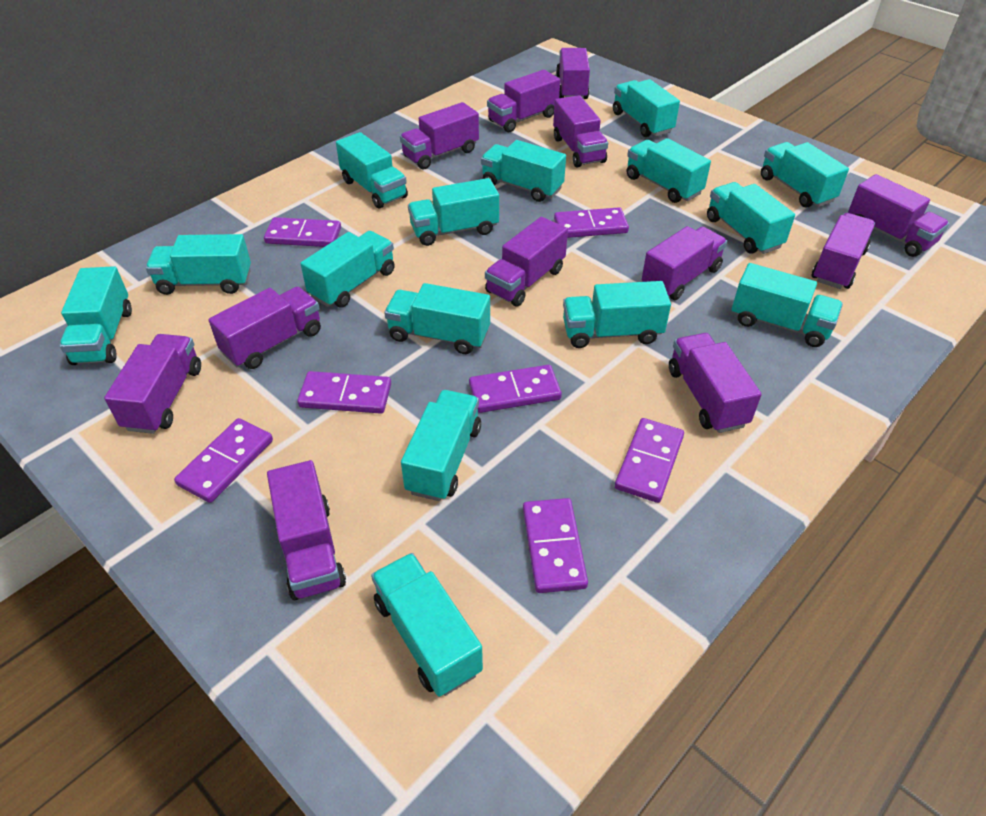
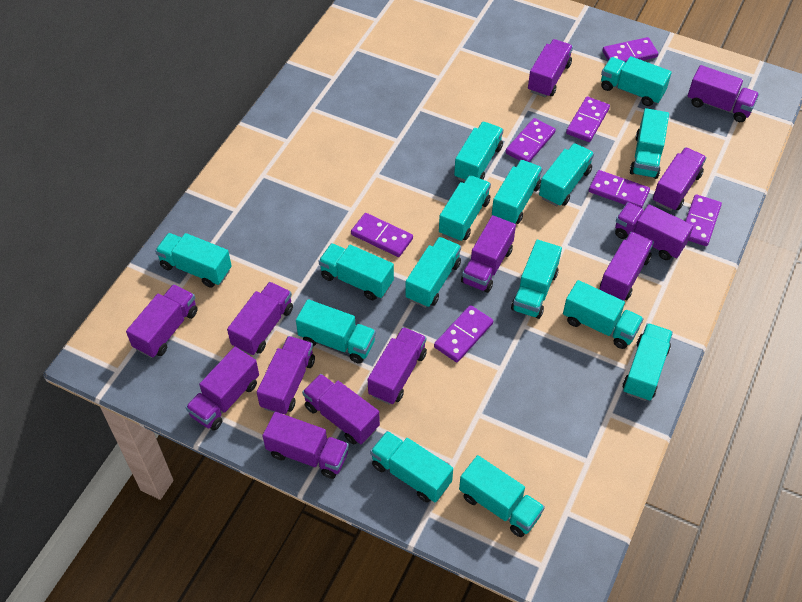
purple truck: [104,334,201,434] [208,287,321,369] [267,460,346,600] [400,102,479,169] [485,217,568,306] [487,70,560,132] [553,95,608,167] [556,48,590,99] [642,226,727,300] [669,333,762,433] [811,213,875,289] [848,174,949,257] = 12 -> [126,284,198,358] [186,347,259,431] [227,282,293,356] [257,336,315,414] [262,412,349,479] [302,374,380,444] [368,327,427,405] [461,215,516,293] [528,39,573,97] [600,232,654,301] [615,202,693,260] [653,147,706,211] [688,65,759,122] = 13

